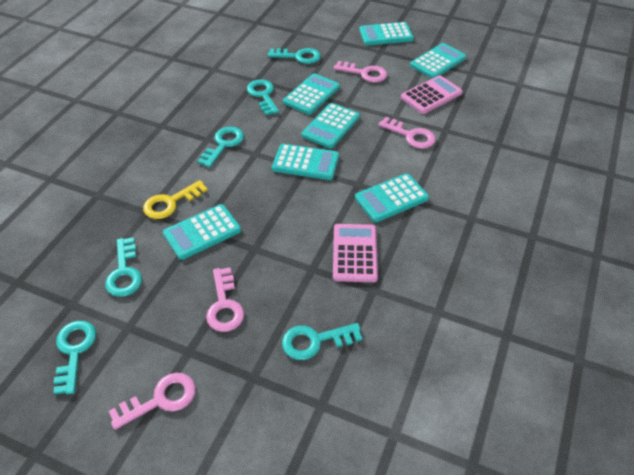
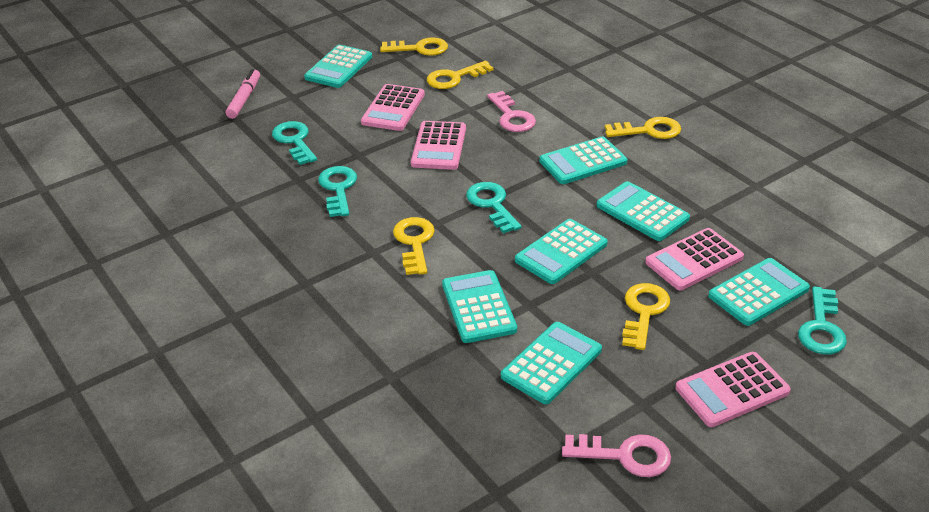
pink calculator: [333,224,378,282] [401,75,463,114] = 2 -> [361,84,425,131] [411,121,466,170] [645,228,744,291] [676,352,791,427] = 4
pink key: [109,373,196,430] [206,267,244,332] [334,61,387,82] [378,117,436,149] = 4 -> [487,91,536,132] [562,434,671,477] = 2
pink marker: none = 0 -> [226,69,260,119] = 1
turquoise key: [53,321,96,394] [105,237,142,297] [198,127,244,168] [247,79,279,115] [268,48,321,64] [282,323,362,360] = 6 -> [272,121,317,165] [318,166,357,217] [466,182,522,234] [798,287,847,355] = 4
yellow key: [143,180,208,219] = 1 -> [380,37,448,56] [393,217,435,275] [427,61,493,89] [605,117,681,139] [622,283,670,350] = 5

